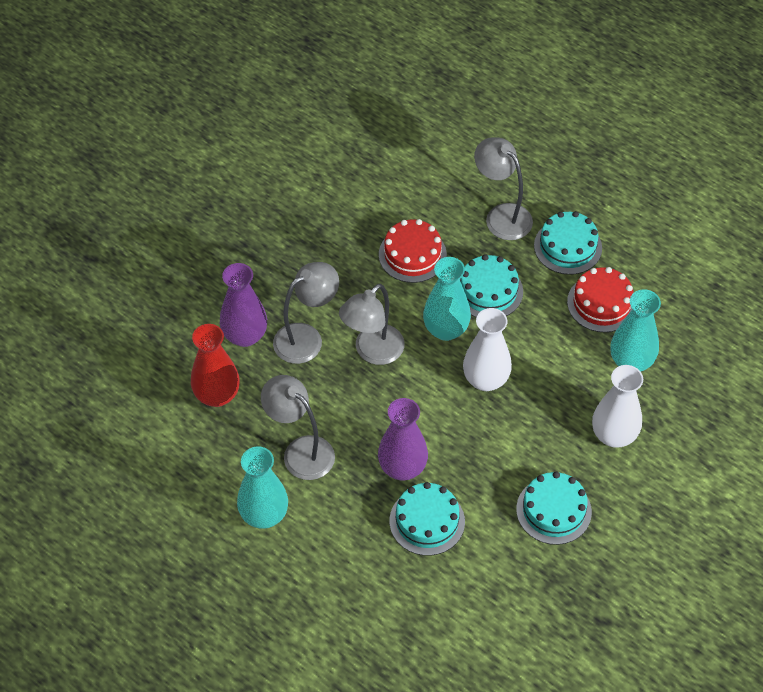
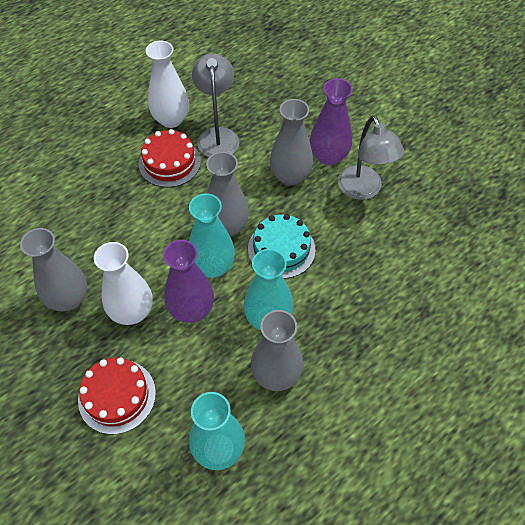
grey lamp: [261,375,335,480] [273,262,339,364] [339,284,404,365] [474,138,533,240] = 4 -> [192,53,239,157] [338,116,405,200] = 2
grey vase: none = 0 -> [20,228,87,311] [206,152,249,237] [251,310,303,391] [270,99,313,186] = 4
red vase: [191,324,240,407] = 1 -> none = 0
turquoise cake: [390,482,465,556] [460,254,523,318] [516,472,592,545] [534,211,602,275] = 4 -> [248,214,315,279] = 1

